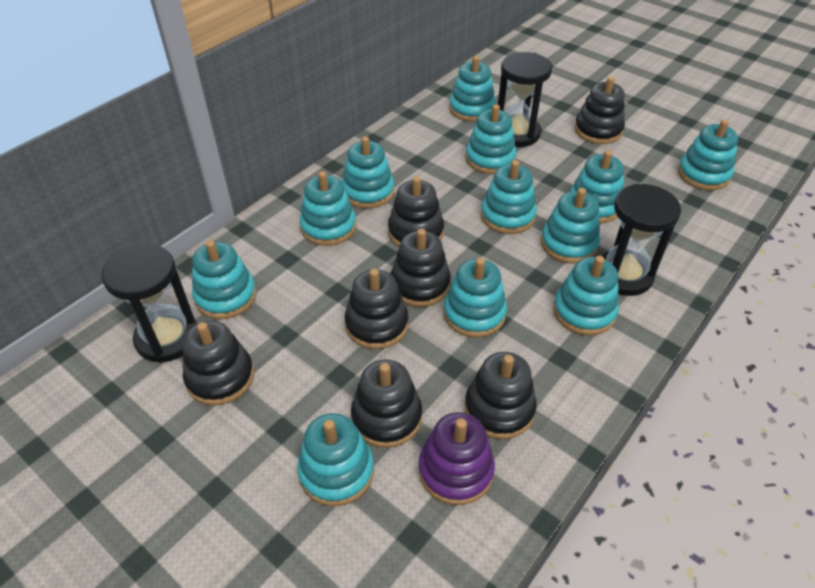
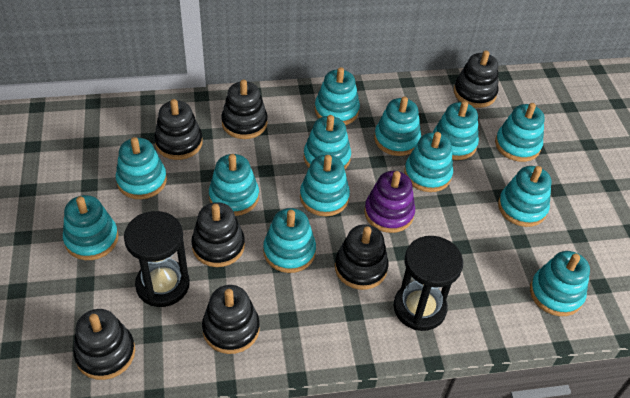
black hourglass: [101,244,197,363] [498,52,552,147] [601,184,681,296] = 3 -> [124,211,190,307] [394,236,463,331] = 2
turquoise stacking toy: [192,240,257,319] [297,413,374,506] [300,171,356,246] [342,136,394,209] [443,258,507,338] [449,56,496,122] [466,104,516,174] [481,160,537,234] [541,188,600,264] [553,256,619,335] [570,150,624,223] [678,119,738,190] = 12 -> [63,195,118,260] [116,137,167,199] [209,154,259,216] [263,208,316,273] [300,155,350,216] [304,115,351,169] [315,67,360,125] [374,97,421,156] [404,132,453,192] [433,101,479,160] [495,103,545,162] [498,166,551,227] [530,251,590,316] = 13

